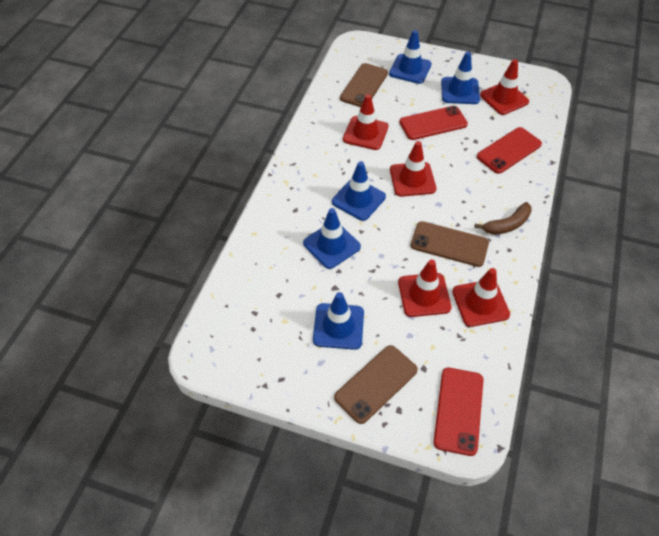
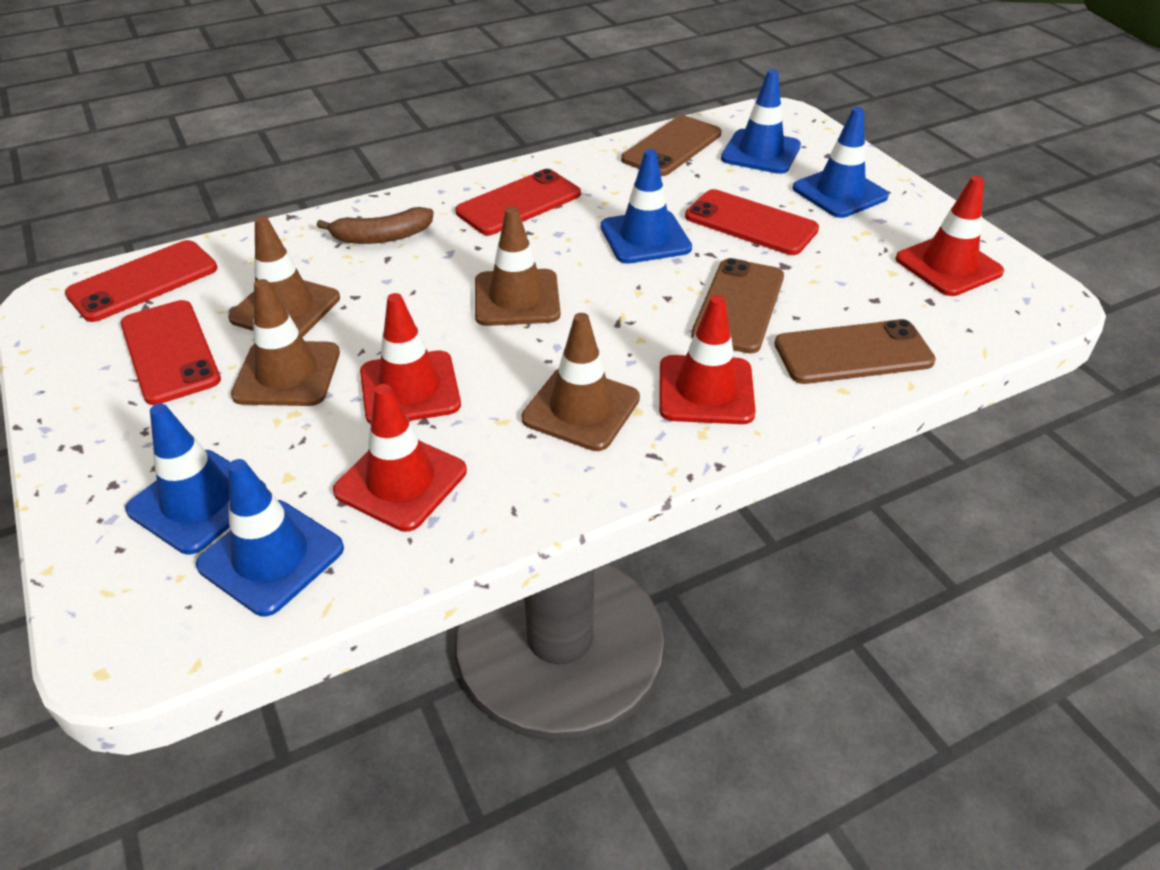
brown traffic cone: none = 0 -> [228,216,340,337] [231,279,340,406] [475,207,560,326] [521,313,640,451] = 4
red phone: [399,106,468,140] [434,368,483,456] [477,127,542,174] = 3 -> [65,240,217,322] [120,300,221,405] [455,169,581,235] [685,189,819,255] = 4
red traffic cone: [343,94,388,150] [390,141,436,197] [398,260,452,317] [452,268,510,327] [480,59,529,115] = 5 -> [333,384,467,532] [360,293,461,424] [659,295,756,424] [895,176,1004,296] = 4

